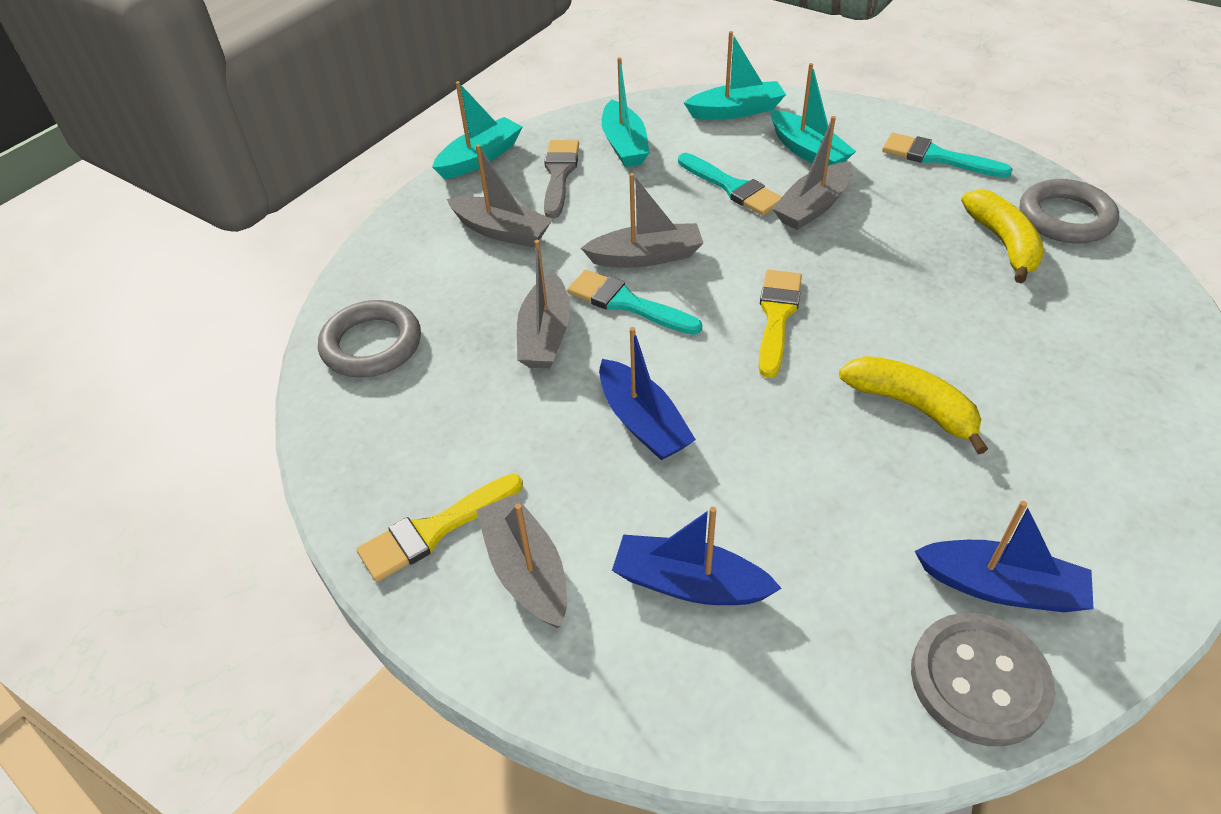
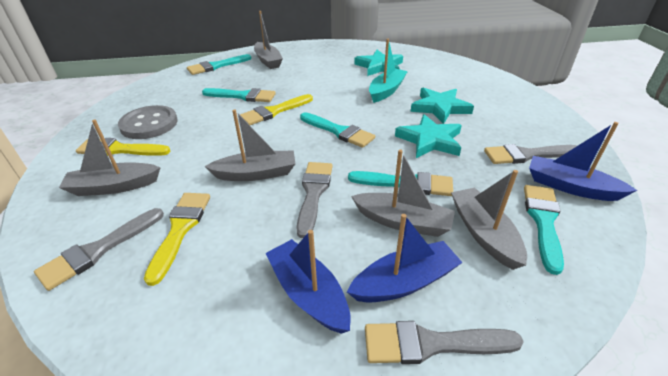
grey brush: [544,140,579,219] = 1 -> [34,208,164,291] [297,162,333,238] [365,321,523,364] [484,144,577,164] = 4
grey ring: [318,300,421,378] [1020,179,1119,243] = 2 -> none = 0
turquoise boat: [432,81,522,179] [601,57,650,167] [684,31,786,120] [771,63,856,166] = 4 -> [369,39,408,103] = 1
turquoise brush: [567,270,702,335] [678,153,782,216] [882,133,1013,178] = 3 -> [187,54,252,75] [202,88,276,102] [300,112,375,148] [348,171,453,196] [524,185,564,275] = 5
turquoise star: none = 0 -> [354,50,403,76] [395,114,462,158] [411,88,474,124] = 3
yellow banana: [839,356,988,454] [961,189,1044,283] = 2 -> none = 0
yellow brush: [357,474,523,582] [759,270,802,378] = 2 -> [76,138,170,156] [144,193,210,286] [240,94,313,125] = 3

